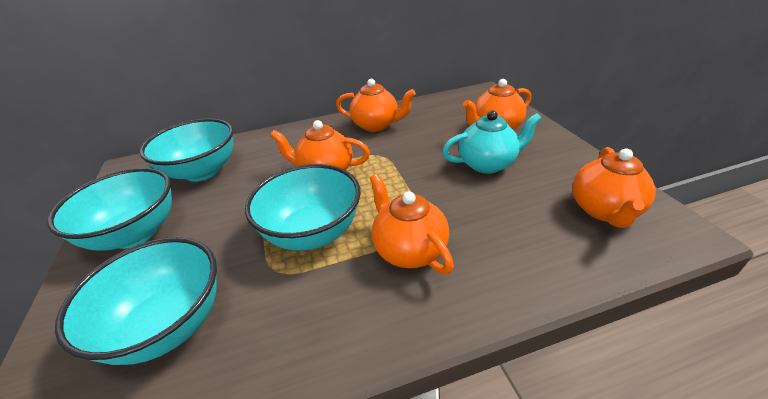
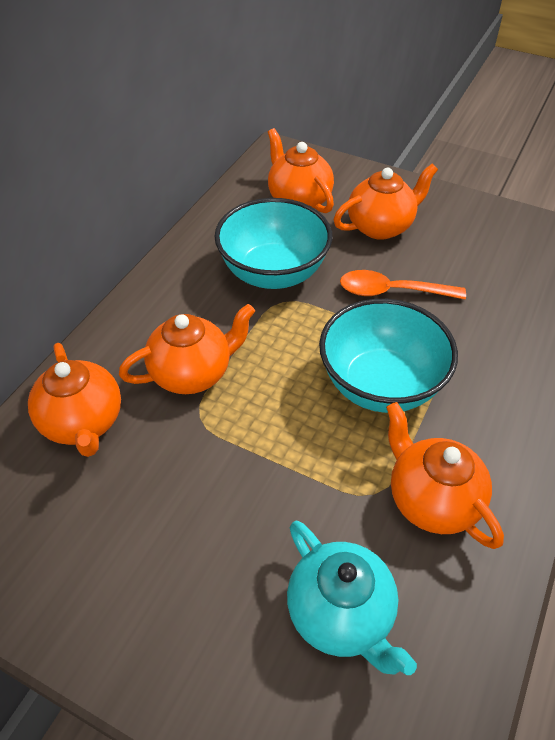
orange spoon: none = 0 -> [340,270,466,299] = 1
turquoise bowl: [47,168,172,251] [55,237,217,365] [140,119,234,182] [245,164,361,250] = 4 -> [215,198,332,289] [319,299,458,413] = 2

